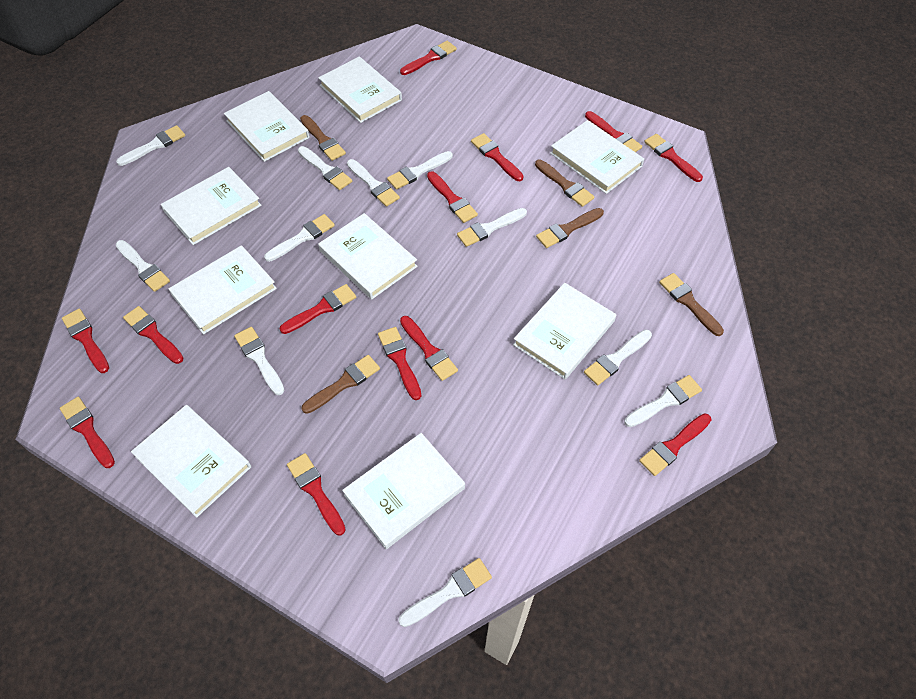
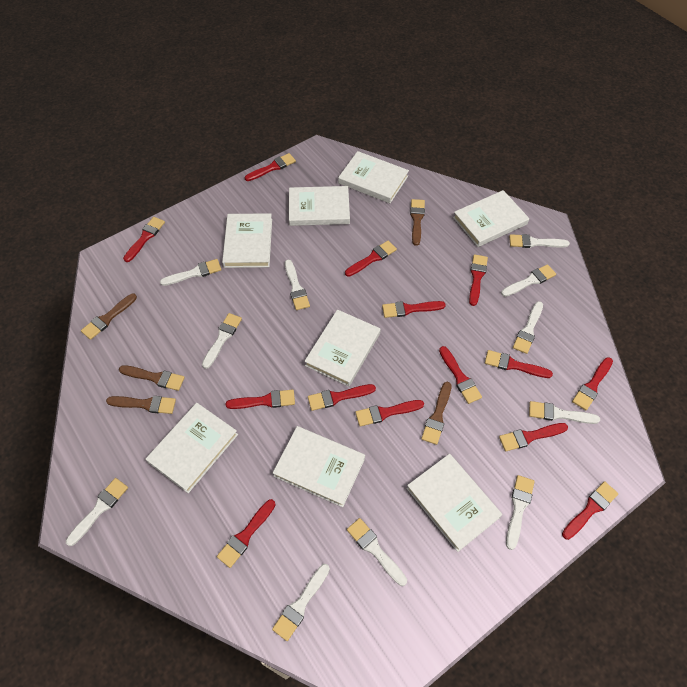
red brush: [60,397,115,468] [62,309,109,373] [123,306,183,364] [280,284,356,334] [287,453,346,536] [378,327,421,400] [400,41,457,75] [400,316,458,381] [427,171,478,223] [471,133,523,181] [585,111,642,152] [639,413,711,476] [644,134,703,182] = 13 -> [123,217,165,262] [217,499,275,568] [226,389,295,409] [245,153,296,181] [308,384,376,411] [345,241,397,277] [355,400,424,427] [382,301,446,318] [439,346,482,404] [469,254,488,306] [485,350,553,378] [499,423,568,451] [562,481,618,540] [572,357,613,410] = 14
white book: [131,405,251,518] [161,167,262,245] [169,245,277,334] [224,91,310,162] [318,57,402,123] [318,213,418,299] [342,433,465,549] [513,283,616,379] [550,120,644,194] = 9 -> [146,403,238,493] [222,213,272,268] [273,426,365,507] [289,186,350,226] [304,309,381,386] [338,151,409,203] [406,454,502,552] [453,190,529,247] = 8

